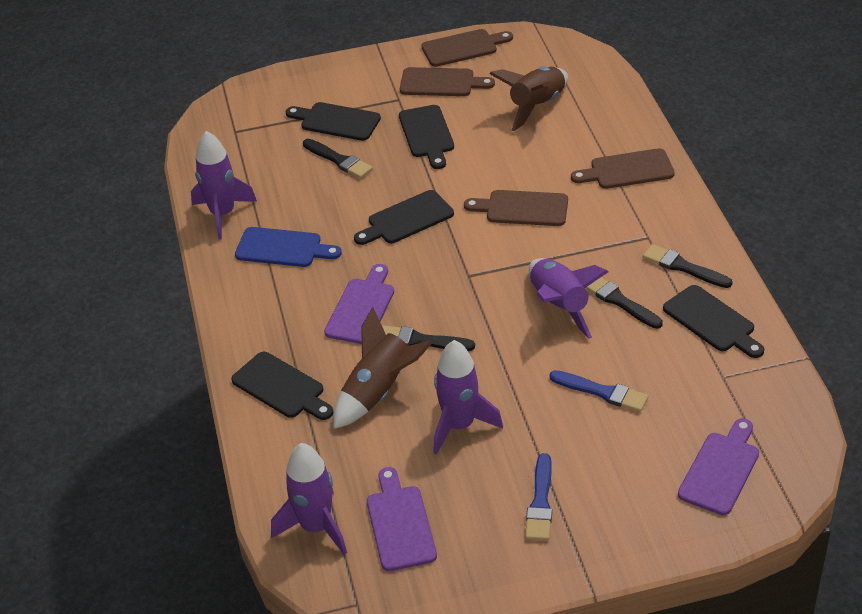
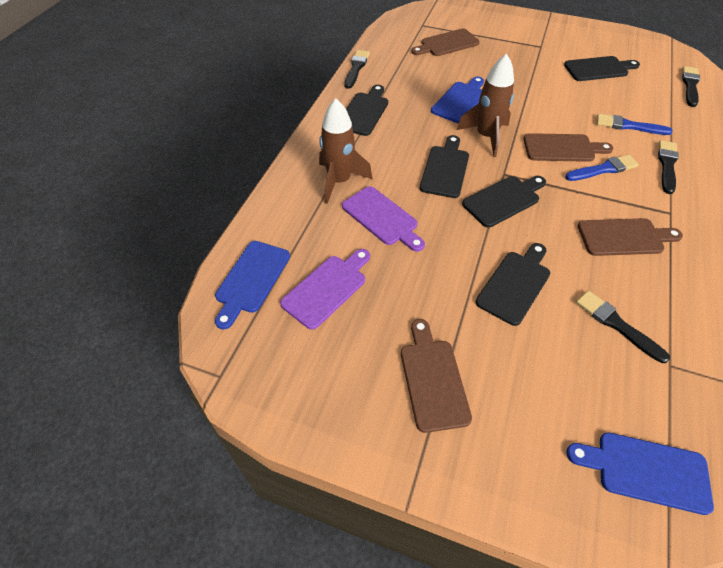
blue cutting board: [235,227,342,267] = 1 -> [215,241,290,330] [431,77,484,123] [566,432,714,515] = 3
purple cutting board: [324,264,394,344] [367,467,437,571] [678,418,759,515] = 3 -> [280,249,370,330] [342,186,425,252] = 2
purple rocket: [191,131,257,240] [271,443,347,555] [433,340,503,455] [529,258,608,339] = 4 -> none = 0

